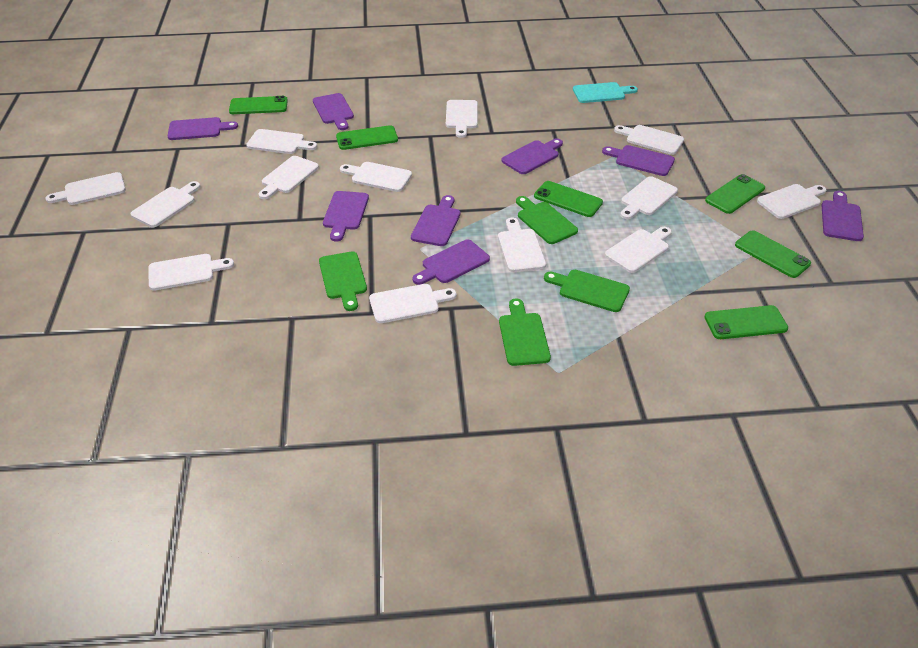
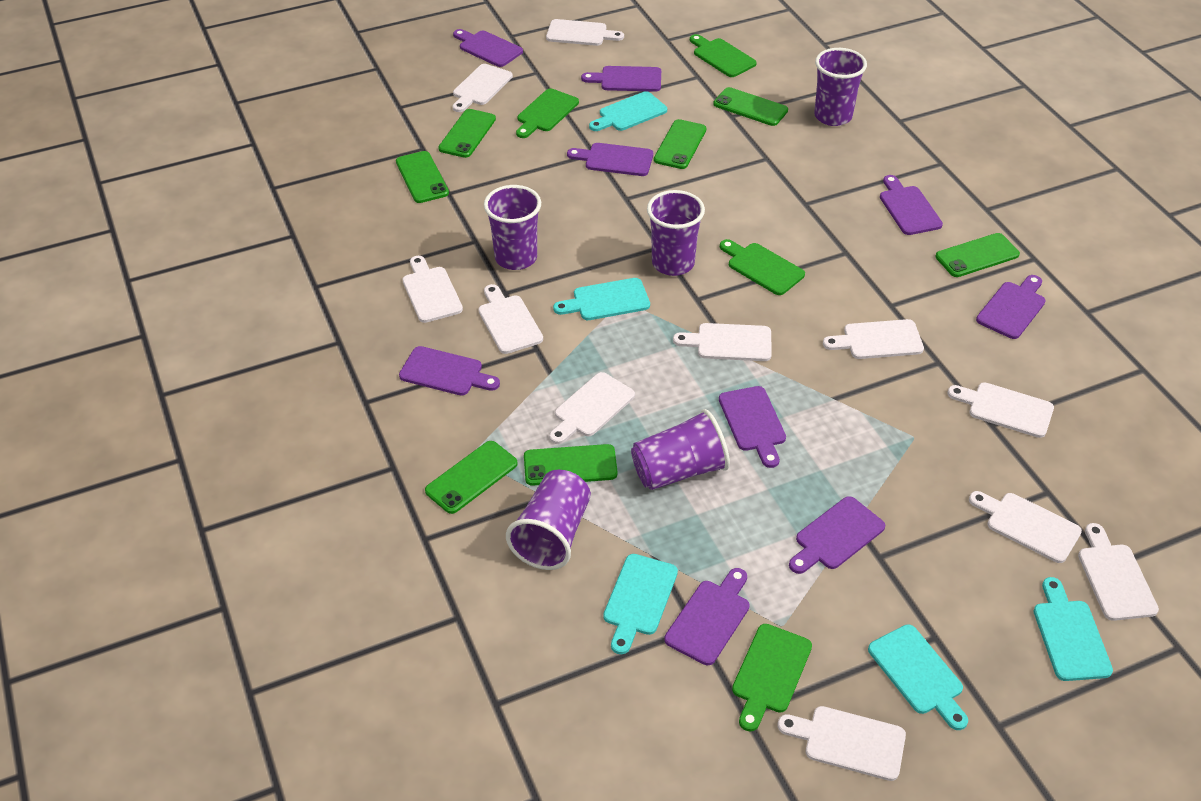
green phone: [229,96,288,114] [336,125,398,150] [534,181,603,217] [704,305,788,339] [705,174,765,214] [735,230,811,278] = 6 -> [396,151,449,203] [425,441,518,514] [438,109,496,158] [524,444,618,486] [654,119,707,169] [714,87,788,126] [936,233,1020,277] = 7
purple cup: none = 0 -> [484,185,541,270] [506,470,591,570] [631,409,730,490] [647,190,705,276] [814,48,867,126] = 5
purple cutting board: [168,117,238,140] [313,93,354,130] [323,191,369,241] [411,195,460,246] [413,239,490,285] [502,138,563,174] [602,145,675,176] [822,191,864,241] = 8 -> [399,346,500,396] [453,29,523,67] [567,143,653,176] [581,66,661,92] [664,568,750,665] [719,386,786,468] [789,496,885,574] [880,175,943,235] [976,275,1046,339] = 9
turquoise cutting board: [573,82,638,103] = 1 -> [553,278,650,320] [589,91,667,131] [603,554,678,654] [868,624,968,730] [1033,577,1113,681] = 5
white cutting board: [45,172,126,205] [130,181,201,227] [148,254,234,291] [246,129,317,154] [258,156,319,199] [340,162,412,192] [369,284,457,323] [446,100,478,138] [498,218,546,272] [605,227,672,273] [614,125,684,155] [620,176,678,219] [757,184,826,219] = 13 -> [402,256,463,323] [452,64,513,112] [478,284,543,354] [546,19,624,46] [549,372,635,444] [673,323,772,361] [778,706,906,781] [823,319,924,359] [947,382,1054,438] [969,491,1082,563] [1078,523,1159,621] = 11

